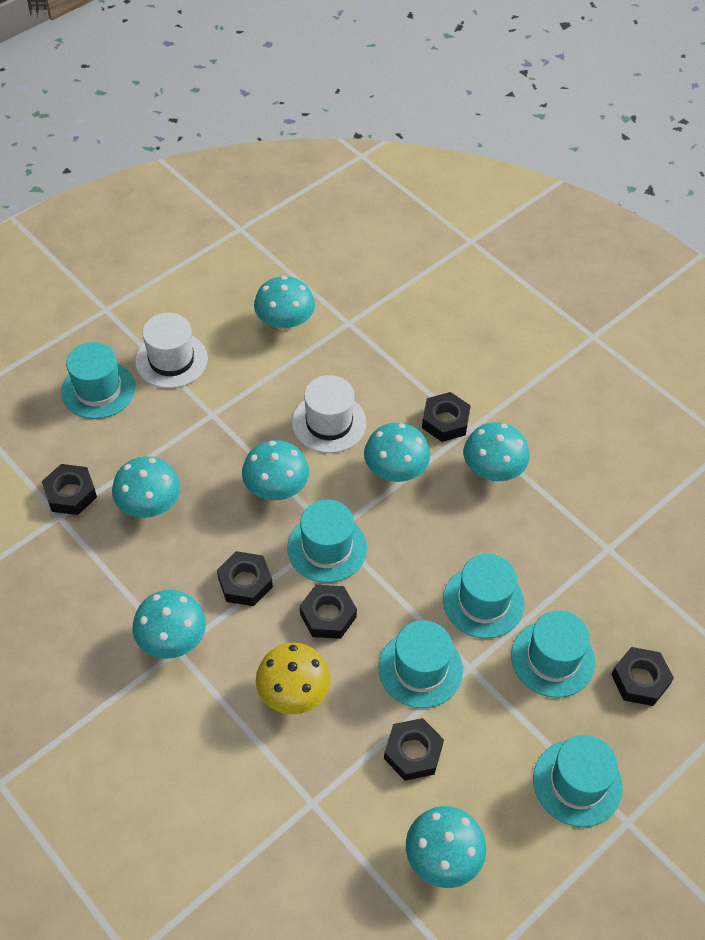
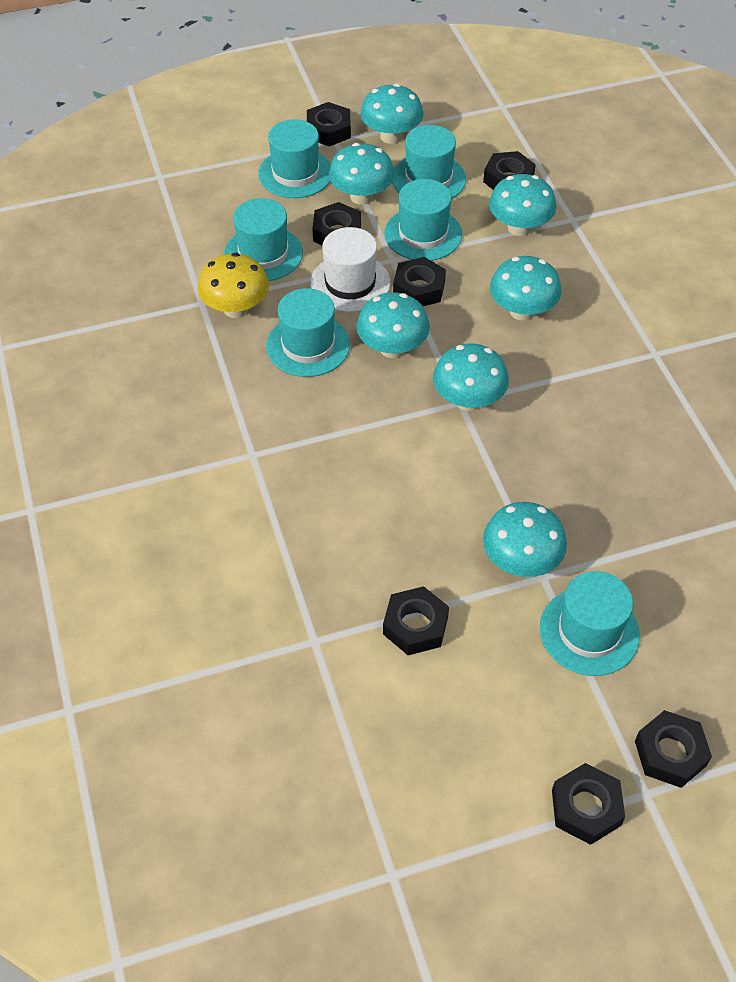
black nut: [42,464,97,515] [217,551,273,606] [300,585,357,639] [384,718,444,781] [422,392,471,442] [611,647,674,706] = 6 -> [307,102,351,147] [312,202,361,245] [383,586,449,655] [393,257,446,306] [483,151,536,190] [552,763,625,845] [635,710,712,788] = 7
white hat: [135,313,208,388] [292,375,366,453] = 2 -> [310,227,391,312] = 1

